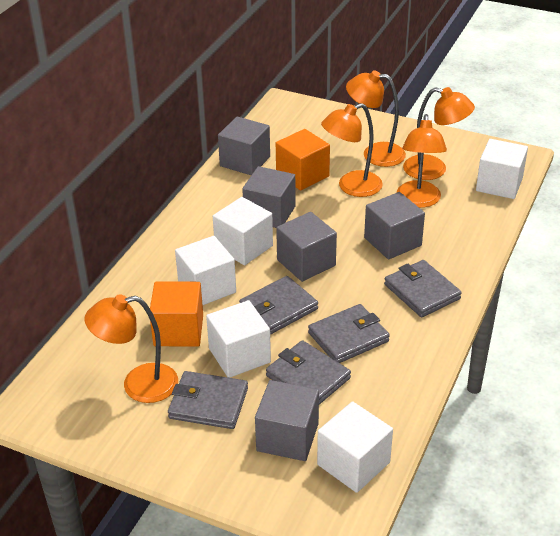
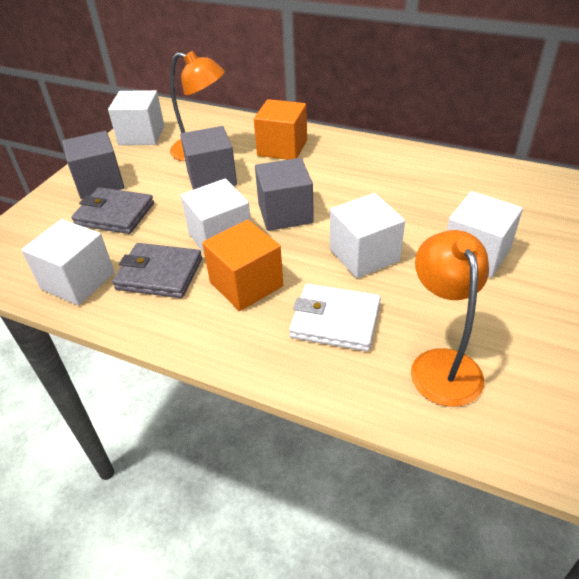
grey cube: [218,116,270,175] [242,166,295,228] [255,380,319,461] [276,212,337,282] [364,192,425,260] = 5 -> [62,131,124,199] [180,126,237,190] [255,158,314,231] = 3
grey wallet: [168,371,248,429] [239,276,318,334] [266,340,351,405] [308,304,390,363] [384,260,462,317] = 5 -> [71,187,154,234] [112,243,202,298] = 2
orange lamp: [84,294,178,403] [321,103,383,197] [346,70,406,167] [397,114,447,208] [403,87,475,180] = 5 -> [170,51,225,161] [411,230,489,407] = 2
white wallet: none = 0 -> [289,284,381,351] = 1

